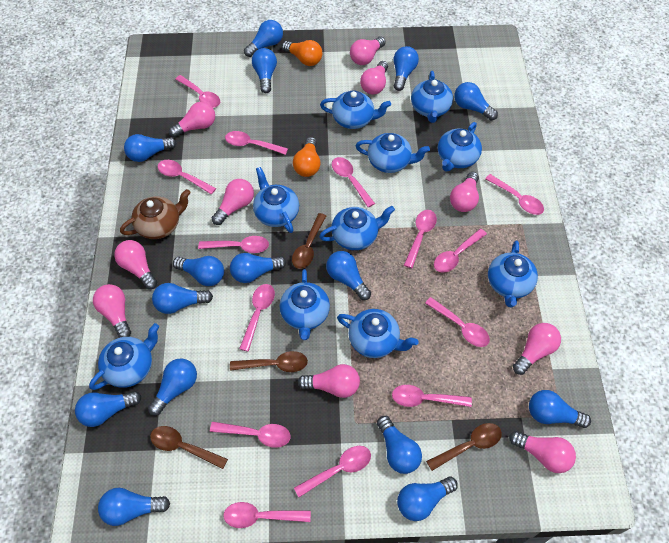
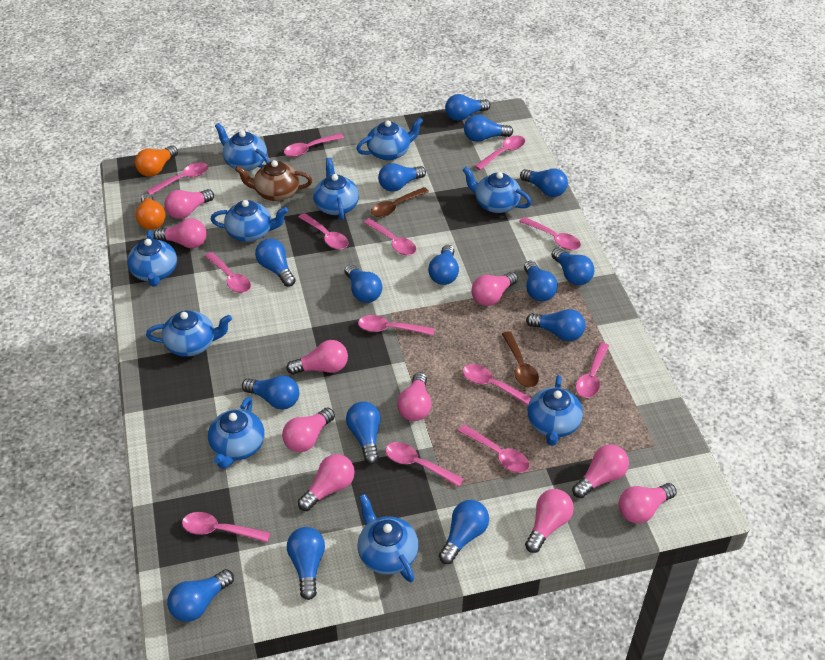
brown spoon: [150,426,228,469] [230,351,308,372] [292,213,326,269] [426,423,502,471] = 4 -> [371,187,429,217] [502,331,539,388] = 2
pink spoon: [158,160,216,195] [175,75,220,108] [198,236,269,253] [210,422,291,448] [223,502,311,528] [225,131,288,155] [239,284,275,352] [294,446,371,497] [332,157,375,207] [392,385,472,407] [404,210,437,268] [425,297,490,347] [434,229,487,273] [485,174,544,215] = 14 -> [147,162,208,195] [182,512,271,542] [205,252,251,293] [284,133,344,157] [298,213,348,250] [358,315,435,335] [364,219,416,255] [385,442,464,487] [458,424,529,473] [463,364,531,405] [475,136,525,170] [519,217,581,250] [576,343,609,398] = 13

